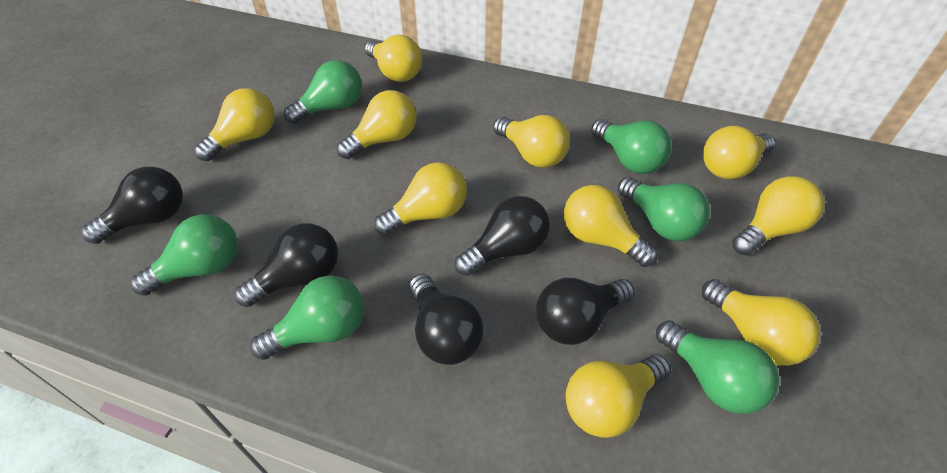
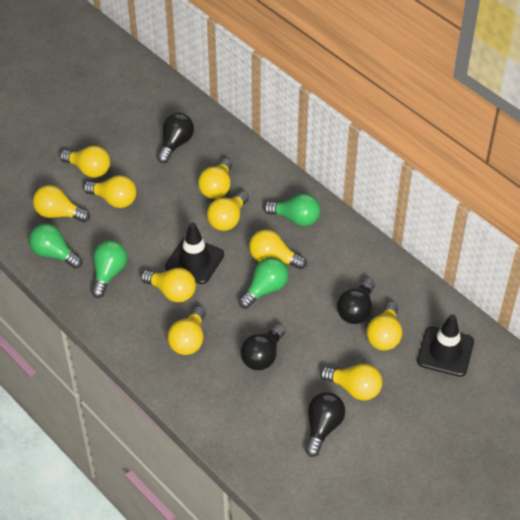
black light bulb: [81,167,183,244] [234,223,338,307] [410,273,484,365] [455,196,550,276] [536,278,635,345] = 5 -> [157,113,194,163] [240,324,285,370] [305,392,345,457] [337,278,375,324] = 4
black traffic cone: none = 0 -> [165,222,224,284] [417,314,474,377] = 2
green light bulb: [131,214,238,296] [250,276,364,360] [284,60,362,124] [591,119,671,174] [618,177,710,241] [656,320,779,414] = 6 -> [29,224,82,269] [91,240,127,298] [238,257,289,309] [264,193,321,226] = 4

